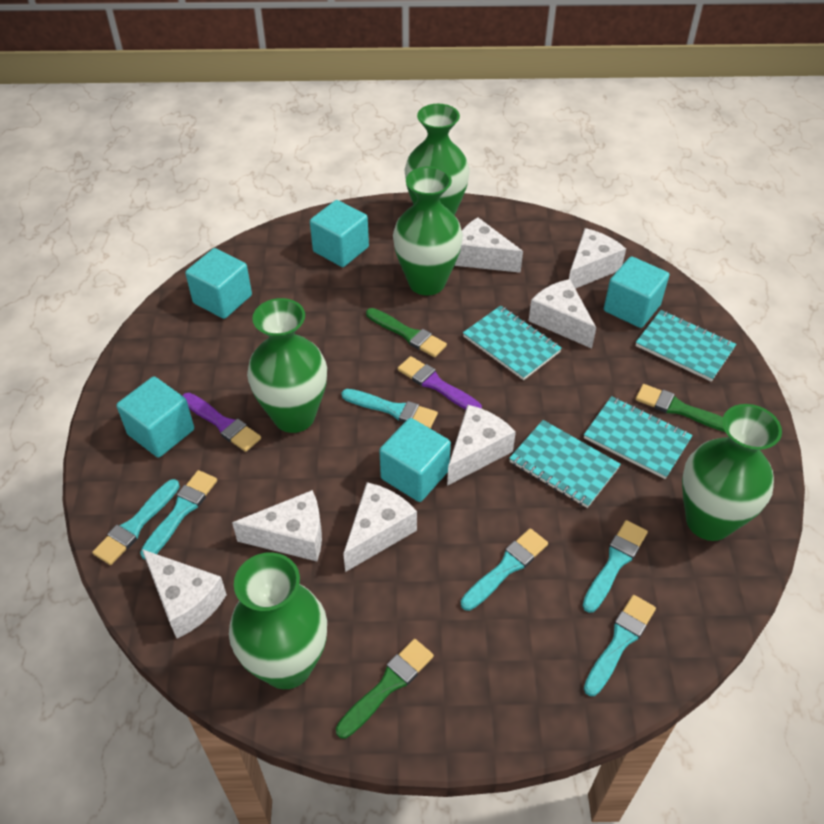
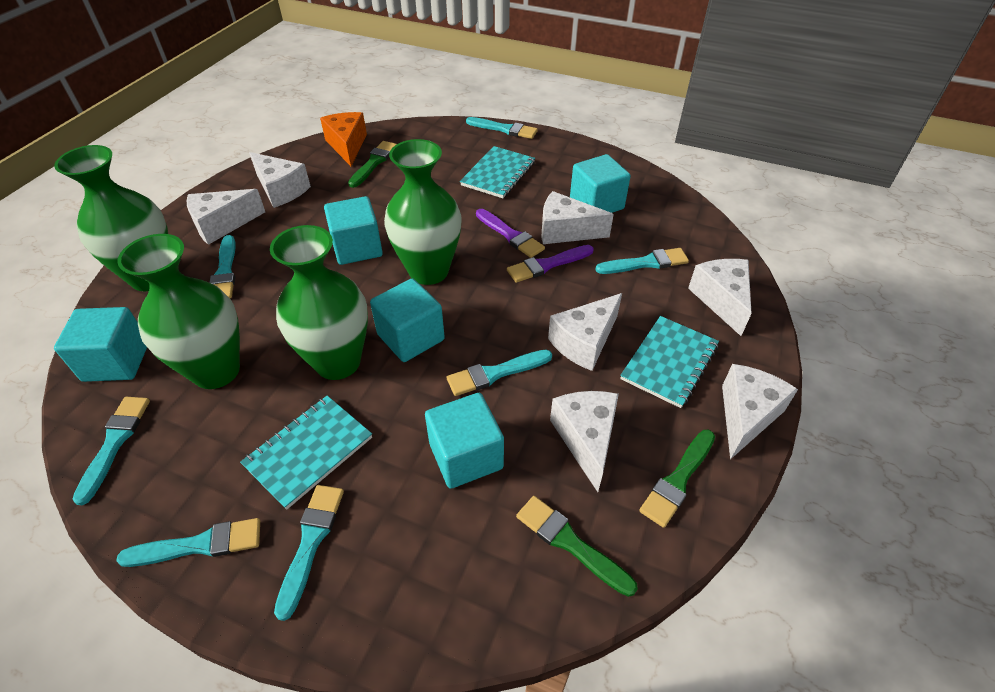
green vase: [229,552,327,689] [247,298,327,433] [393,166,463,296] [404,104,470,216] [682,404,782,541] = 5 -> [54,145,168,291] [117,234,240,389] [270,225,368,380] [384,139,462,285] = 4
orange cheese: none = 0 -> [320,112,367,166] = 1
turquoise brush: [92,479,180,565] [140,470,217,560] [341,389,438,429] [461,528,548,611] [583,520,648,613] [584,595,656,696] = 6 -> [73,397,150,505] [116,518,260,567] [209,235,236,298] [274,485,344,621] [447,350,552,396] [466,117,538,139] [595,248,689,274] = 7
turquoise notebook: [463,306,562,380] [509,420,621,508] [584,396,693,479] [636,310,736,382] = 4 -> [240,396,372,510] [460,146,535,198] [620,316,719,408] = 3

